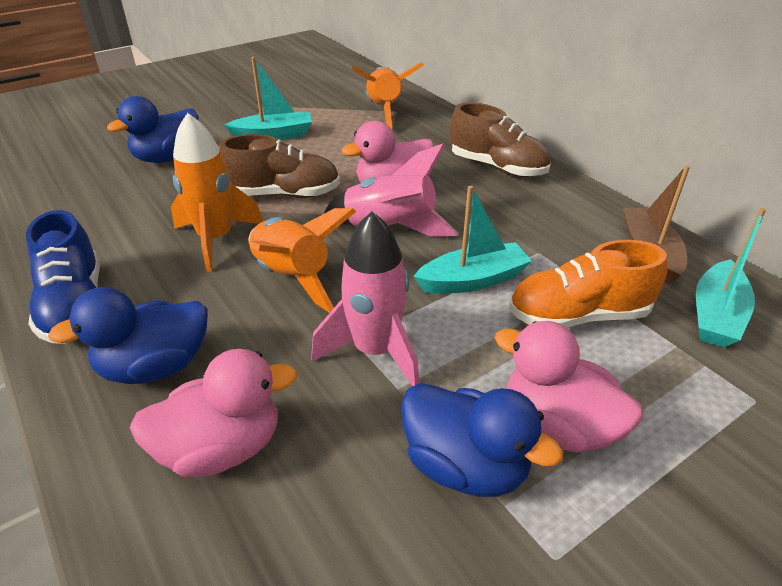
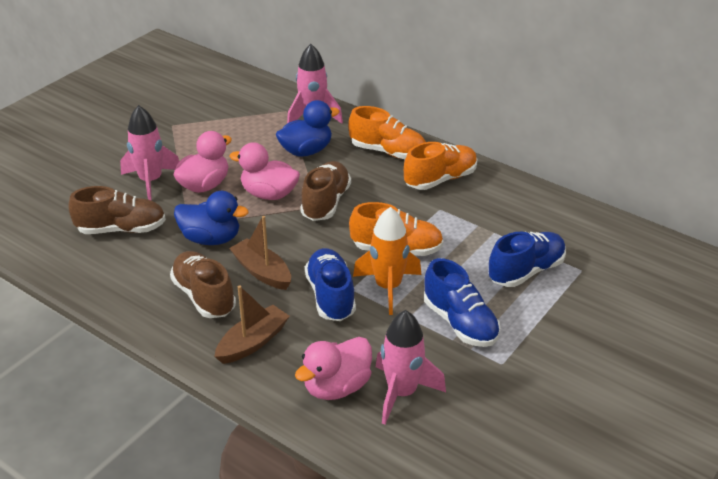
blue duck: [48,287,208,384] [107,96,199,163] [401,383,563,497] = 3 -> [174,191,249,245] [276,100,340,157] = 2
blue shoe: [26,210,100,344] = 1 -> [305,248,356,321] [424,258,500,347] [488,232,566,287] = 3
brown boat: [623,165,690,285] = 1 -> [214,286,290,364] [229,216,291,290] = 2
brown shoe: [219,134,340,198] [450,103,551,177] = 2 -> [68,186,166,234] [170,251,236,318] [300,161,351,221] = 3
orange rocket: [171,113,263,272] [249,208,357,313] [352,63,424,129] = 3 -> [353,207,421,315] = 1
orange shoe: [509,240,668,328] = 1 -> [348,106,426,159] [349,202,444,256] [404,142,477,190] = 3
pink rocket: [311,211,420,386] [324,144,459,237] = 2 -> [120,105,179,201] [287,44,343,123] [376,310,446,425] = 3
turquoise boat: [224,57,312,140] [413,186,532,294] [696,208,766,348] = 3 -> none = 0

